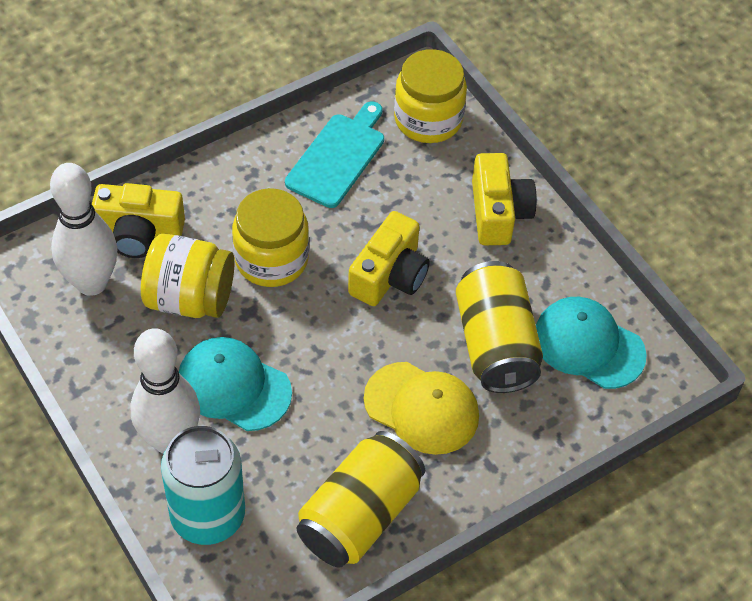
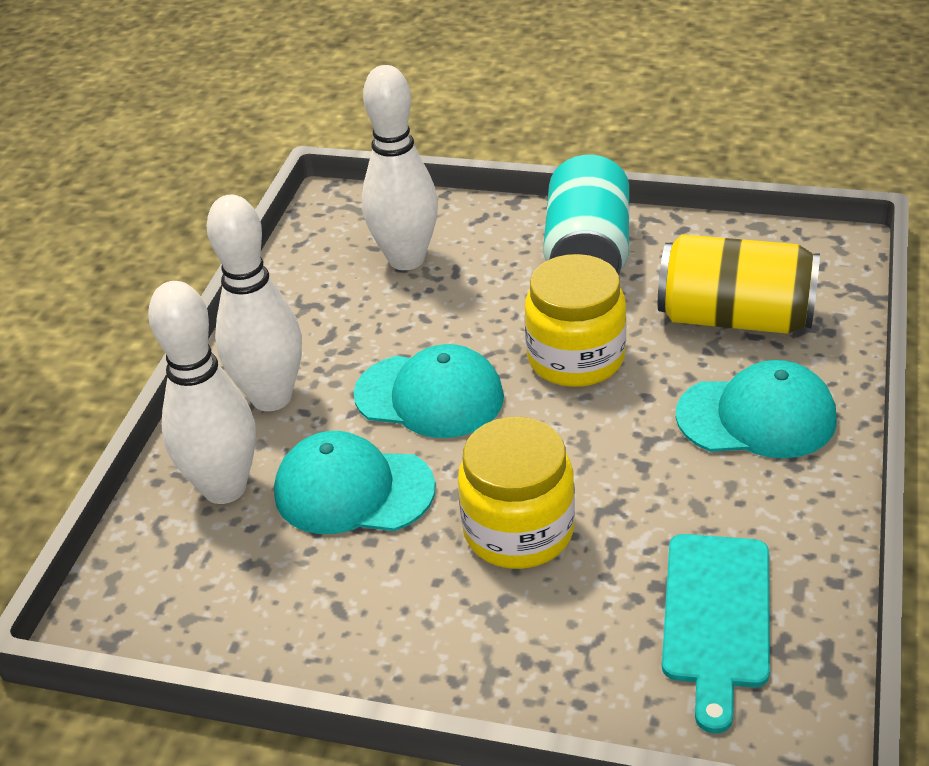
turquoise cap: [179,337,292,431] [536,297,647,389] = 2 -> [274,431,436,534] [354,344,504,438] [676,360,837,458] = 3
white bowling pin: [50,163,118,296] [131,328,200,454] = 2 -> [148,281,256,504] [207,195,302,411] [362,65,438,270] = 3
yellow camera: [92,183,185,258] [348,211,430,306] [472,153,537,245] = 3 -> none = 0
yellow can: [297,431,425,568] [456,261,543,393] = 2 -> [658,234,820,334] = 1
yellow cap: [364,362,479,455] = 1 -> none = 0
yellow jar: [141,233,235,318] [232,188,309,287] [394,49,467,143] = 3 -> [458,417,575,569] [525,254,626,387] = 2

